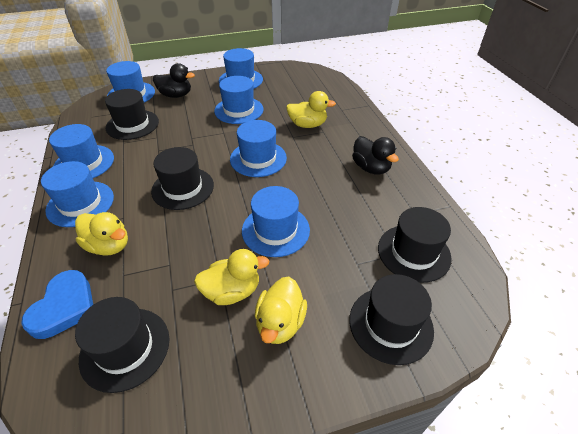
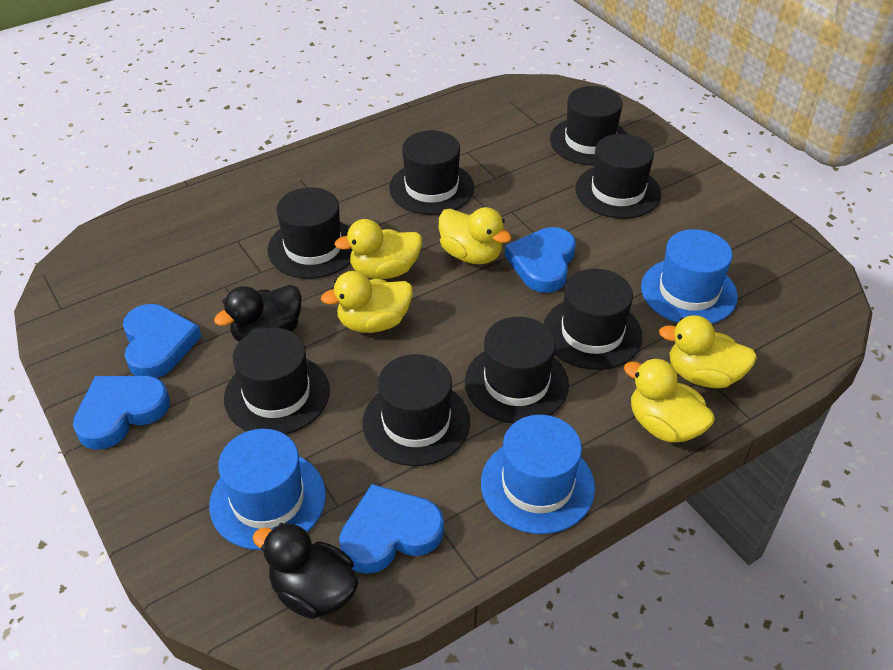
black hat: [75,297,169,393] [105,89,159,140] [151,147,214,210] [349,274,434,365] [378,207,452,283] = 5 -> [224,328,330,435] [267,187,352,279] [362,354,470,466] [389,130,474,215] [465,317,569,423] [544,269,643,370] [550,86,627,165] [575,134,661,219] = 8
blue hat: [41,161,114,227] [49,124,114,178] [106,61,155,102] [214,76,264,124] [219,48,263,89] [230,120,287,177] [242,186,310,257] = 7 -> [209,429,326,550] [481,415,595,534] [641,229,738,324] = 3
blue heart: [21,270,93,339] = 1 -> [73,376,170,450] [123,304,202,378] [339,484,444,574] [505,227,576,293] = 4
yellow duck: [75,212,128,256] [194,249,270,305] [255,277,307,344] [286,91,336,128] = 4 -> [321,271,413,333] [334,219,422,279] [439,207,511,264] [624,358,715,443] [659,315,757,388] = 5

